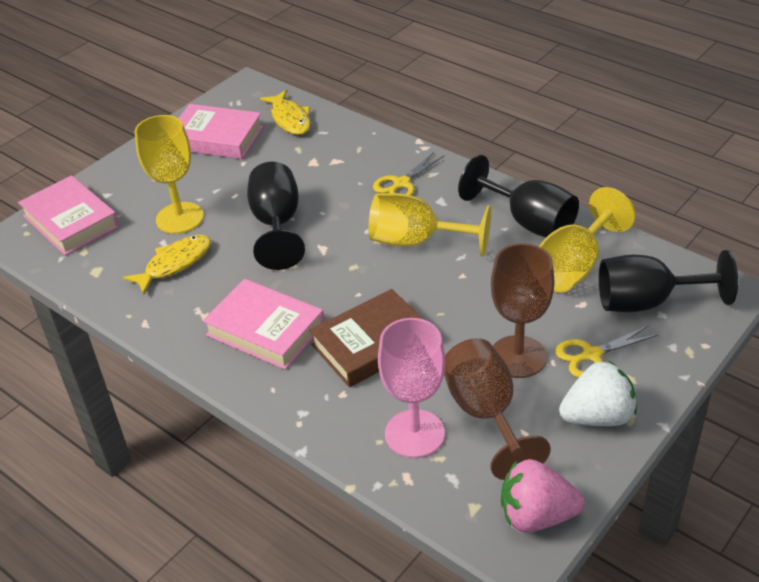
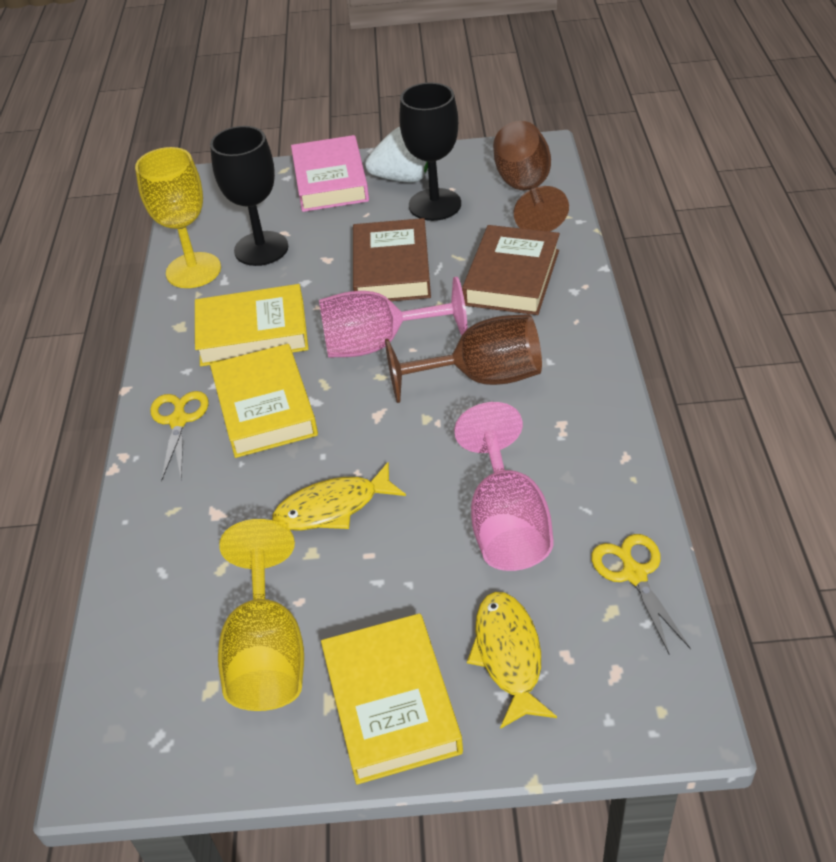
black goblet: [247,162,305,270] [458,155,579,237] [599,250,738,312] = 3 -> [210,126,288,266] [399,82,461,221] = 2
brown book: [309,289,424,387] = 1 -> [353,218,431,301] [462,225,560,315] = 2
pink book: [18,175,119,255] [179,104,263,159] [203,279,325,370] = 3 -> [291,135,369,212] = 1
pink goblet: [378,318,445,458] = 1 -> [319,277,468,358] [454,402,554,571] = 2
pink strawberry: [501,459,585,533] = 1 -> none = 0
yellow book: none = 0 -> [195,284,309,366] [210,344,318,458] [321,613,463,785] = 3
yellow goblet: [134,115,204,234] [368,193,491,257] [539,187,636,292] = 3 -> [135,147,221,288] [218,519,304,711] = 2

